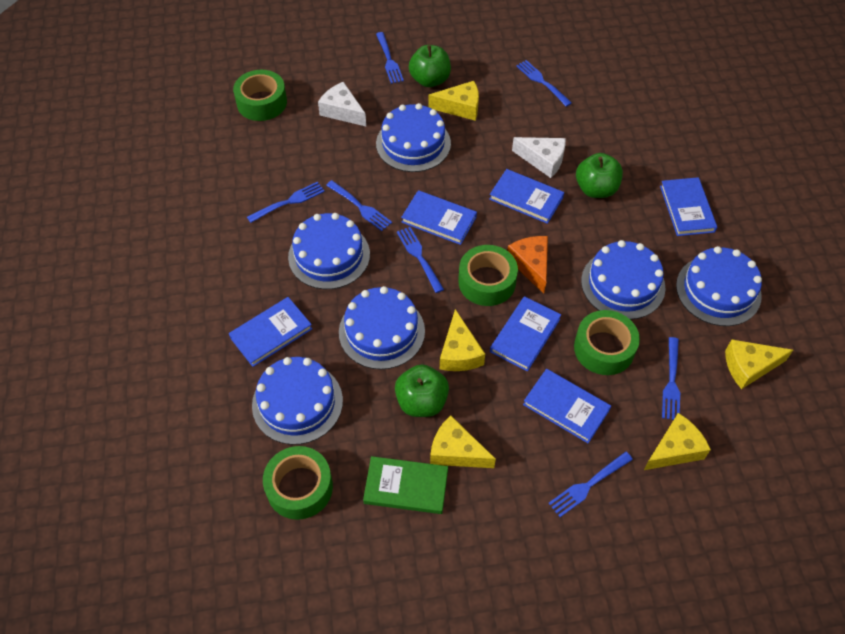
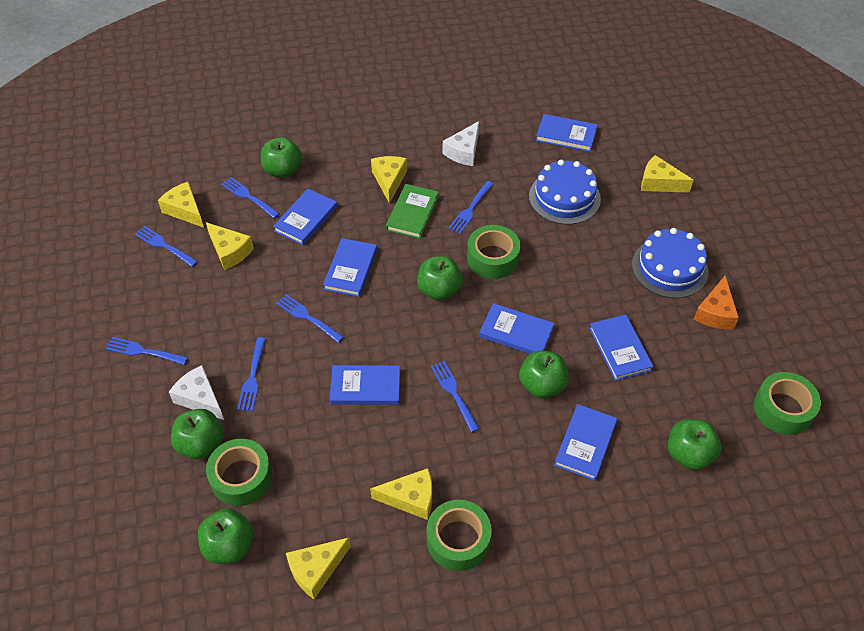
blue book: [229,297,312,367] [401,190,477,245] [489,169,564,224] [490,296,561,371] [523,369,611,443] [660,177,717,236] = 6 -> [273,189,337,245] [323,238,377,297] [330,365,400,405] [479,303,554,354] [536,114,598,152] [554,404,617,481] [589,315,654,381] = 7
blue cake: [252,357,343,445] [288,213,370,289] [339,286,425,369] [376,103,451,172] [581,240,665,320] [676,246,762,326] = 6 -> [529,160,601,225] [632,228,709,298] = 2
green apple: [395,364,449,417] [409,45,451,87] [576,153,623,198] = 3 -> [171,409,224,459] [198,508,254,564] [261,137,302,178] [417,256,463,301] [519,350,569,398] [668,419,721,470] = 6
yellow cheese: [429,81,479,121] [430,415,496,468] [440,309,485,371] [644,413,711,470] [725,339,793,389] = 5 -> [158,182,204,228] [206,222,254,270] [286,538,351,599] [370,468,432,520] [371,156,407,204] [641,155,694,193] = 6

